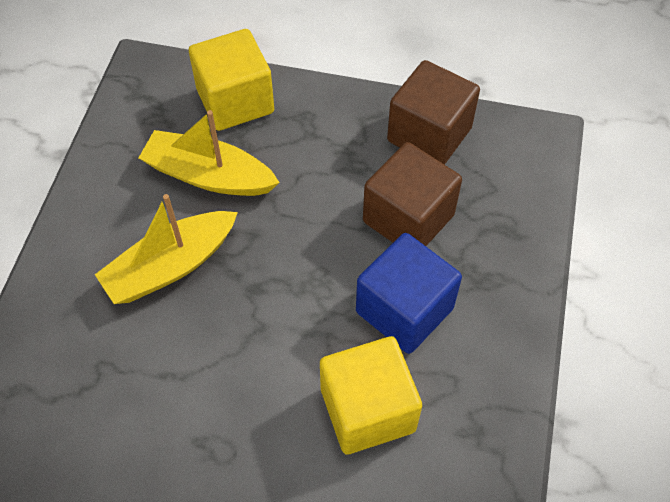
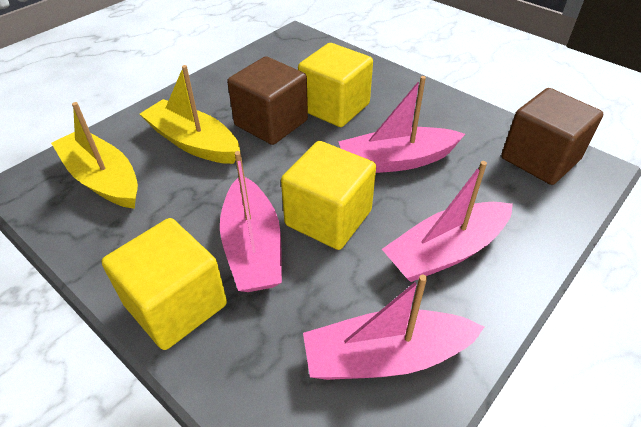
blue cube: [356,233,462,354] = 1 -> none = 0
pink boat: none = 0 -> [220,151,282,292] [303,275,484,380] [338,76,465,173] [382,161,513,282] = 4
yellow cube: [189,29,274,131] [320,336,422,455] = 2 -> [102,218,227,350] [281,141,376,250] [298,43,373,127] = 3

